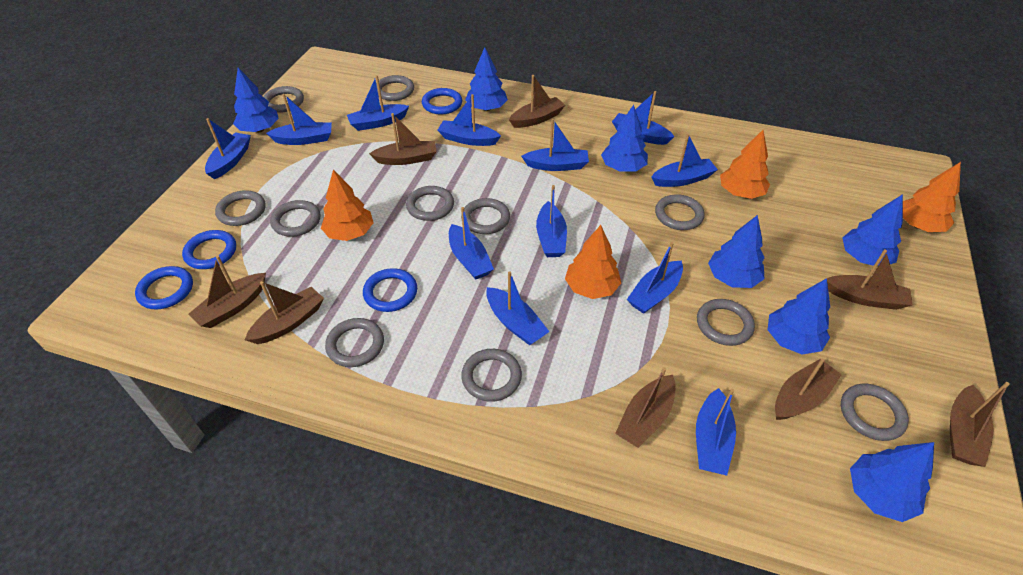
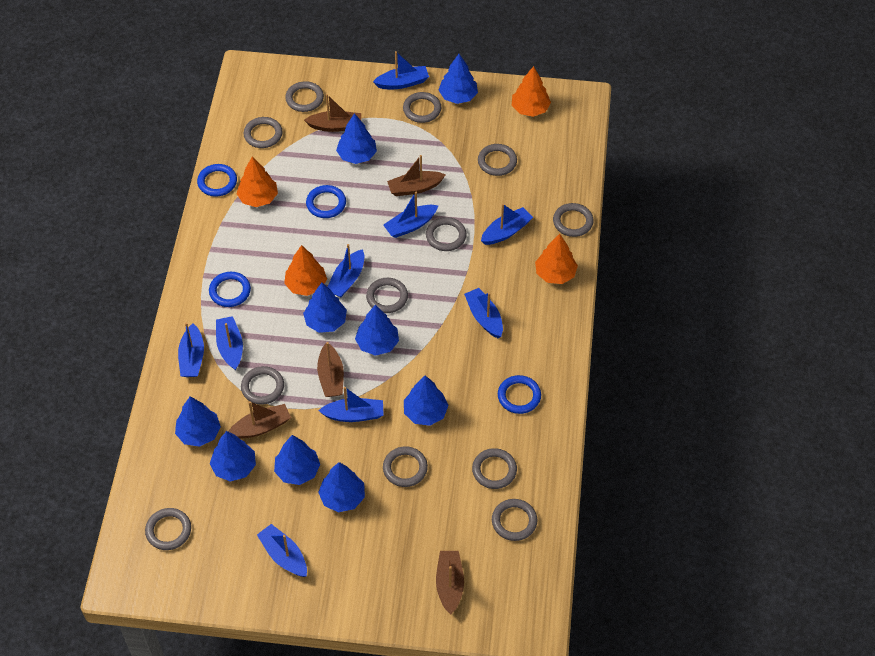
blue boat: [205,118,251,179] [266,94,332,145] [347,75,409,131] [437,94,501,146] [449,207,494,280] [486,271,549,345] [521,119,589,171] [536,185,567,257] [612,91,675,145] [627,242,683,314] [652,134,718,187] [696,388,736,476] = 12 -> [178,322,204,377] [216,316,243,370] [257,524,307,577] [318,387,384,422] [328,244,364,297] [373,51,429,89] [383,192,438,238] [464,288,503,338] [481,204,533,245] = 9
blue tree: [233,68,279,132] [465,47,508,111] [601,105,648,172] [708,215,765,288] [768,278,830,354] [842,194,903,267] [850,442,934,522] = 7 -> [175,396,221,447] [210,431,256,482] [274,435,320,485] [303,283,347,333] [318,462,365,512] [336,113,377,164] [355,305,399,356] [404,376,449,426] [439,54,478,104] = 9
brown boat: [188,255,266,328] [245,281,324,344] [369,113,437,165] [509,75,565,128] [615,367,676,448] [775,359,842,420] [827,250,913,310] [950,382,1010,467] = 8 -> [228,401,291,439] [304,94,361,132] [317,342,344,397] [387,155,446,196] [436,551,464,615] = 5
grey ring: [215,190,266,226] [263,86,304,113] [270,200,321,237] [325,318,384,367] [376,75,414,101] [406,186,454,221] [461,198,510,234] [461,349,522,402] [655,194,705,230] [697,299,755,346] [841,384,909,441] = 11 -> [145,508,191,550] [241,366,284,405] [243,117,283,148] [285,81,324,112] [366,278,408,313] [383,446,428,487] [403,92,441,123] [426,217,467,251] [472,448,517,489] [478,144,517,176] [492,499,537,541] [553,203,594,237] = 12

